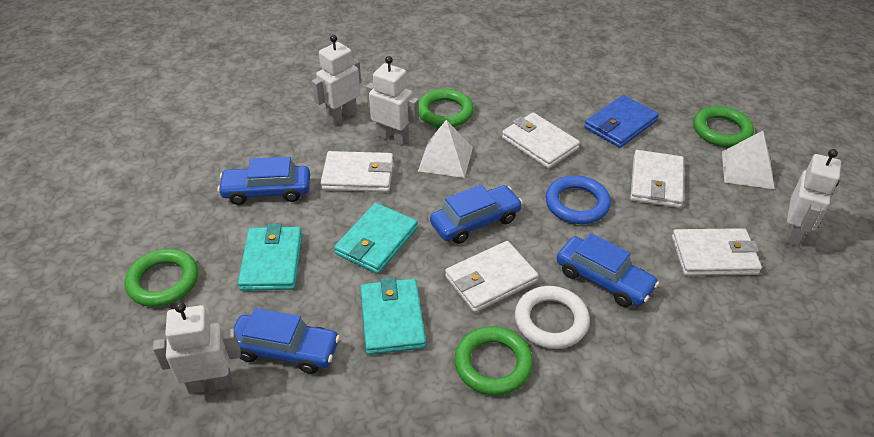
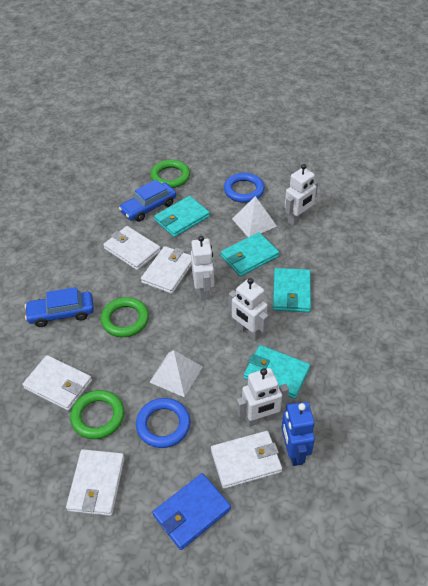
blue car: [217,157,310,205] [233,308,340,374] [430,185,523,244] [557,233,659,307] = 4 -> [25,287,94,327] [119,180,176,222] = 2
blue ring: [546,175,611,224] = 1 -> [136,398,190,448] [224,173,264,203] = 2
blue robot: none = 0 -> [281,402,315,466] = 1
green ring: [125,249,198,307] [419,89,474,128] [454,326,533,395] [693,106,754,147] = 4 -> [70,390,124,439] [101,297,149,337] [150,160,190,188] = 3
turquoise wallet: [238,224,302,291] [334,203,418,274] [360,277,426,355] = 3 -> [154,196,210,237] [221,232,279,277] [244,345,310,399] [273,268,311,312] = 4
white ring: [515,286,590,349] = 1 -> none = 0

